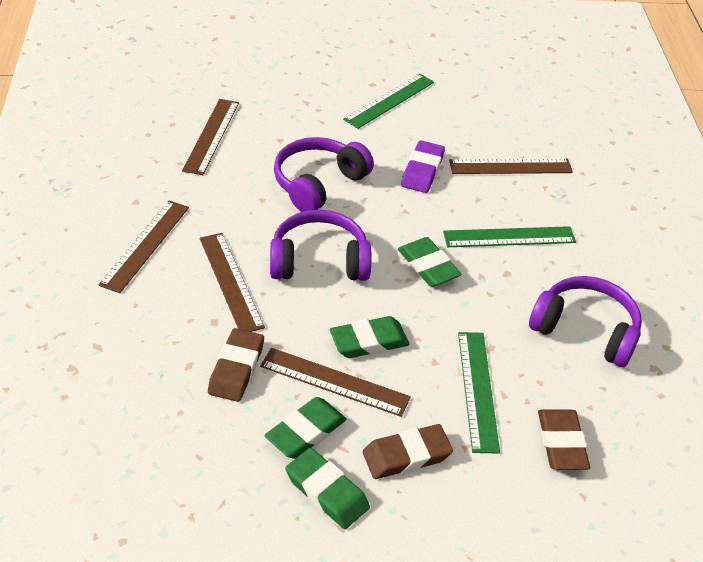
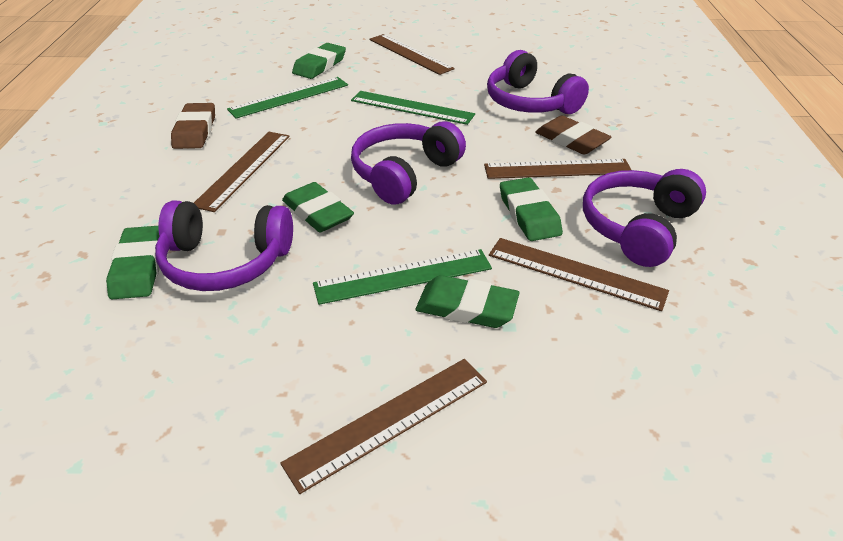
brown eraser: [208,328,264,402] [363,424,453,479] [538,409,590,470] = 3 -> [171,103,215,149] [535,115,611,155] = 2
green eraser: [265,397,346,459] [285,448,370,529] [330,316,410,358] [398,237,462,287] = 4 -> [106,226,160,299] [282,182,354,232] [292,43,346,79] [416,275,519,328] [500,177,563,241] = 5
purple eraser: [401,141,445,193] = 1 -> none = 0
purple headphones: [270,210,371,281] [274,137,374,212] [529,276,642,367] = 3 -> [155,200,293,291] [351,121,466,205] [487,50,589,114] [583,169,706,267] = 4

